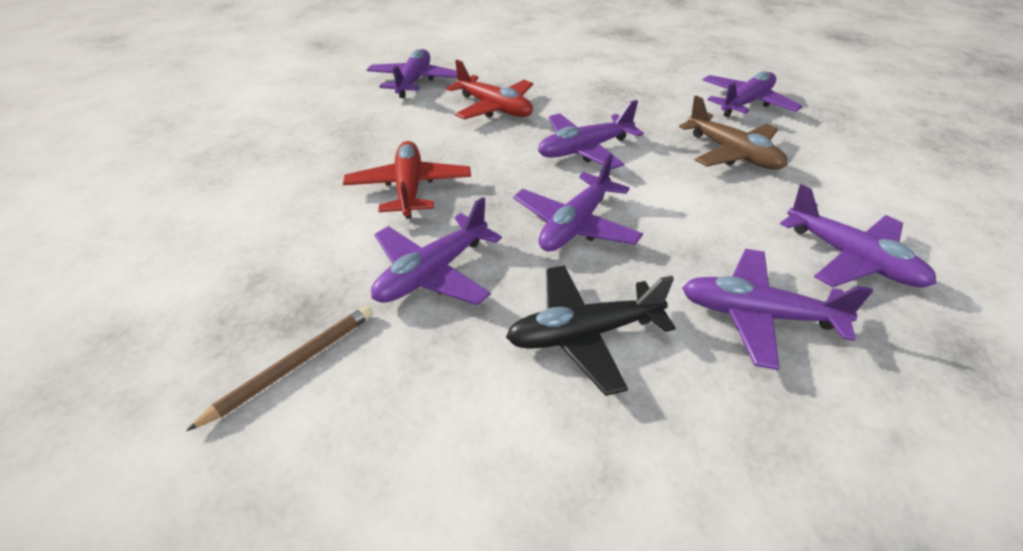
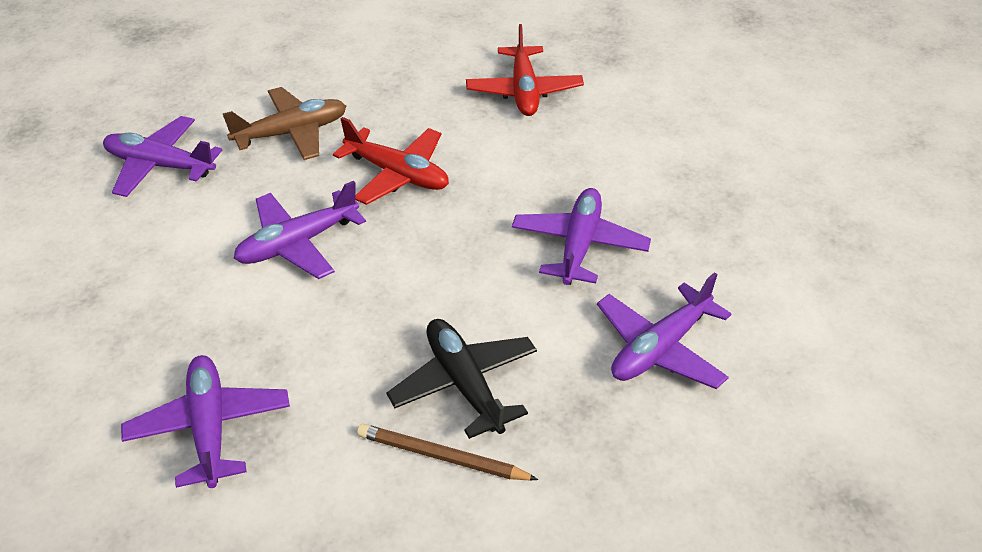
purple plane: [367,49,458,98] [371,197,502,305] [513,154,643,252] [538,100,644,169] [682,249,873,370] [703,71,802,117] [780,184,936,288] = 7 -> [103,116,222,197] [121,355,290,488] [234,181,366,279] [512,188,651,285] [597,272,731,389] = 5

